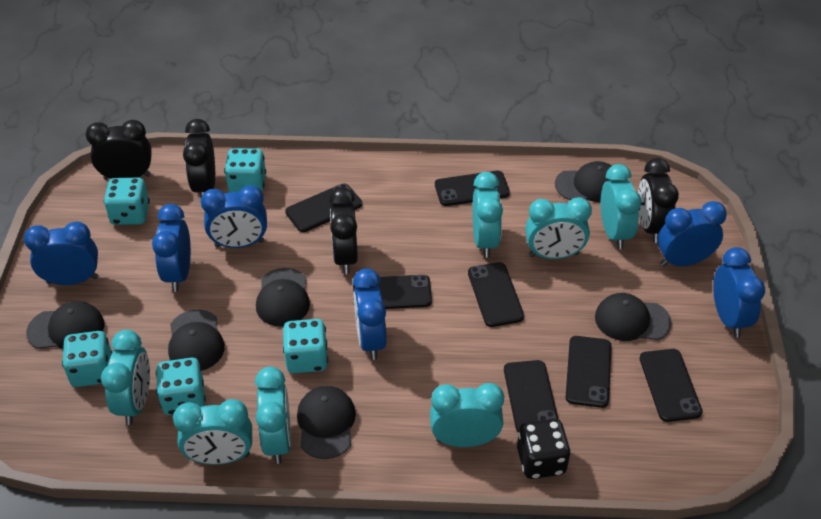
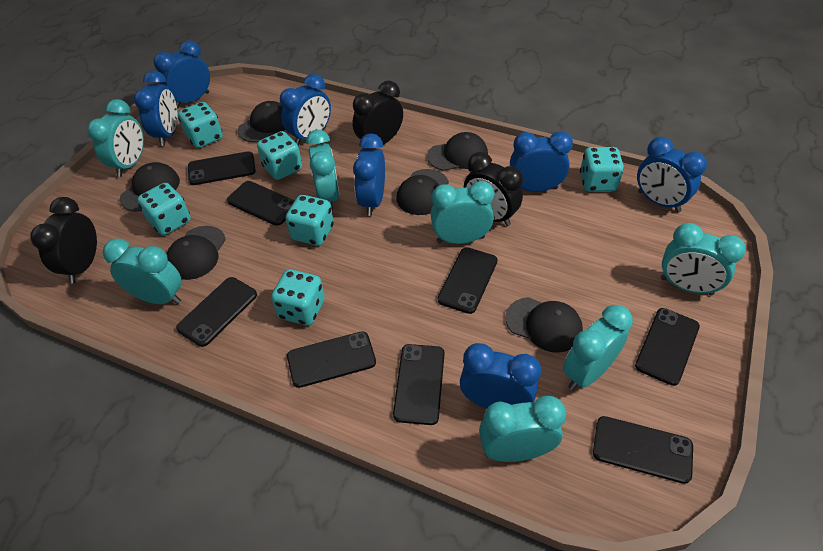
black clock: [86,120,152,180] [183,119,215,197] [329,187,358,274] [638,158,679,243] = 4 -> [30,197,97,283] [352,81,403,148] [464,152,523,226] = 3
black dice: [517,419,571,479] = 1 -> none = 0
black phone: [285,183,362,232] [353,275,432,309] [435,171,510,206] [468,262,524,327] [504,360,558,432] [565,336,611,408] [640,349,702,422] = 7 -> [176,277,257,347] [188,151,256,185] [227,181,295,226] [287,331,376,388] [393,344,445,425] [438,247,498,314] [593,416,693,484] [635,308,700,386] = 8
blue clock: [24,222,98,285] [152,204,191,292] [201,185,267,248] [353,269,387,360] [658,201,727,267] [713,247,765,337] = 6 -> [134,70,178,146] [153,40,210,108] [280,74,331,146] [353,133,385,216] [460,343,541,409] [510,131,573,192] [637,137,707,212] = 7
turquoise dice: [62,331,112,387] [104,178,150,225] [156,358,206,415] [224,148,266,192] [283,319,328,373] = 5 -> [137,183,191,235] [178,102,223,148] [257,131,302,180] [271,269,325,325] [286,195,334,246] [580,147,624,192] = 6

